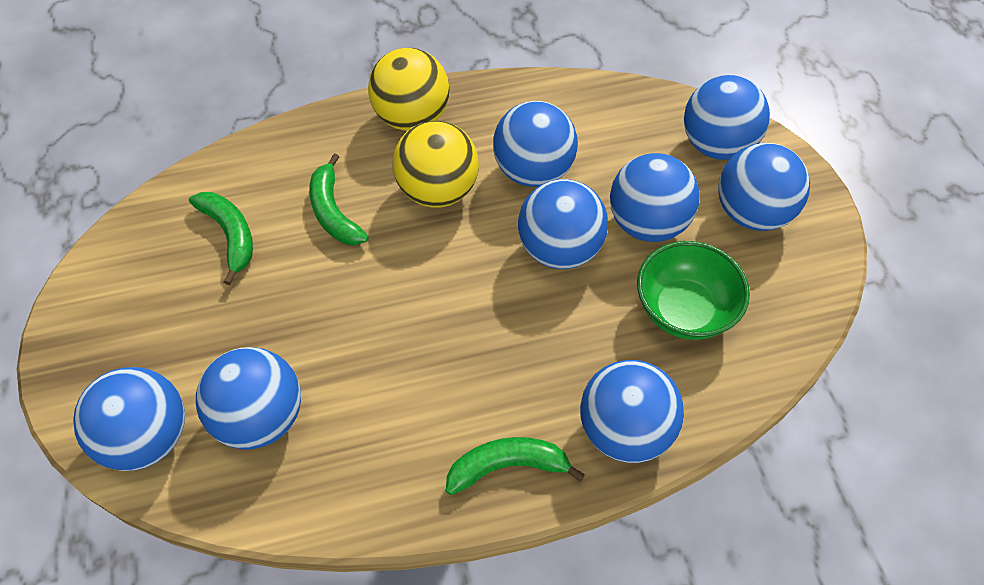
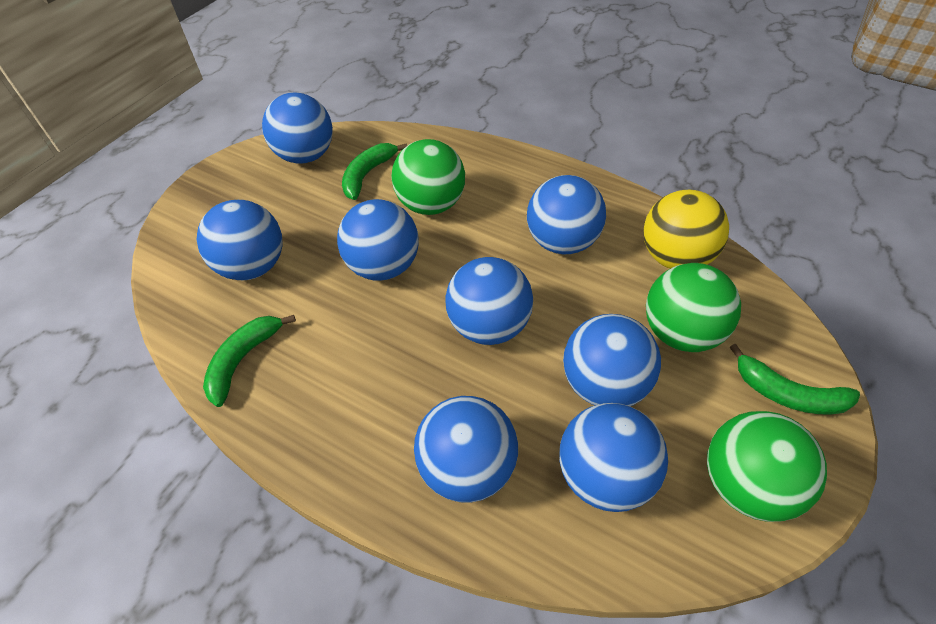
green ball: none = 0 -> [391,139,465,215] [646,263,741,352] [707,411,827,522] = 3
green bowl: [637,241,750,340] = 1 -> none = 0
yellow ball: [368,48,450,131] [393,121,479,208] = 2 -> [643,190,729,269] = 1

